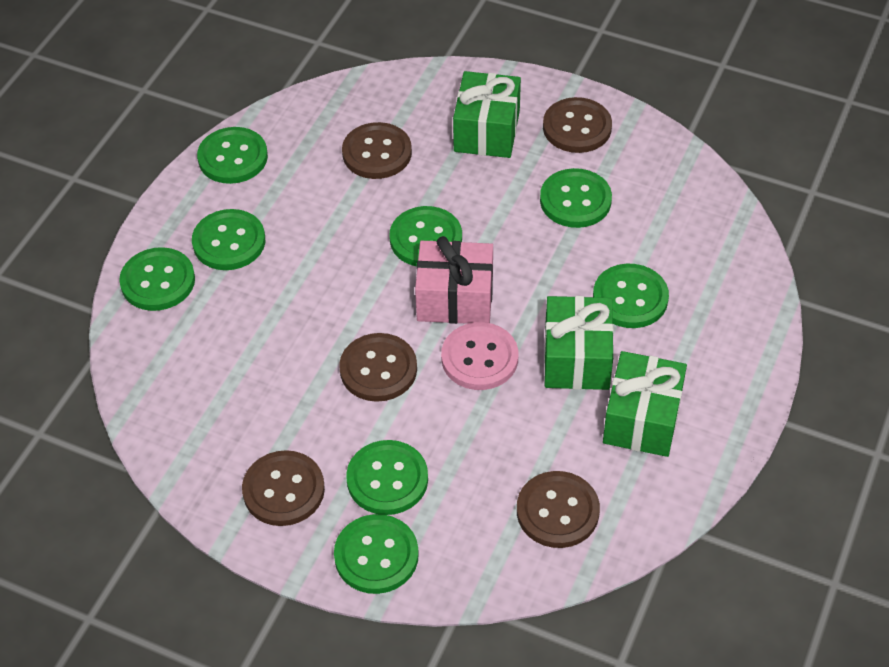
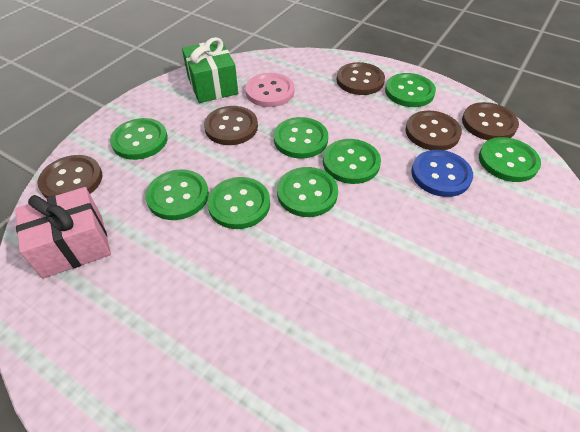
blue button: none = 0 -> [411,150,473,197] = 1
green gift: [453,71,521,158] [544,296,614,390] [603,351,687,457] = 3 -> [182,37,238,103] = 1

